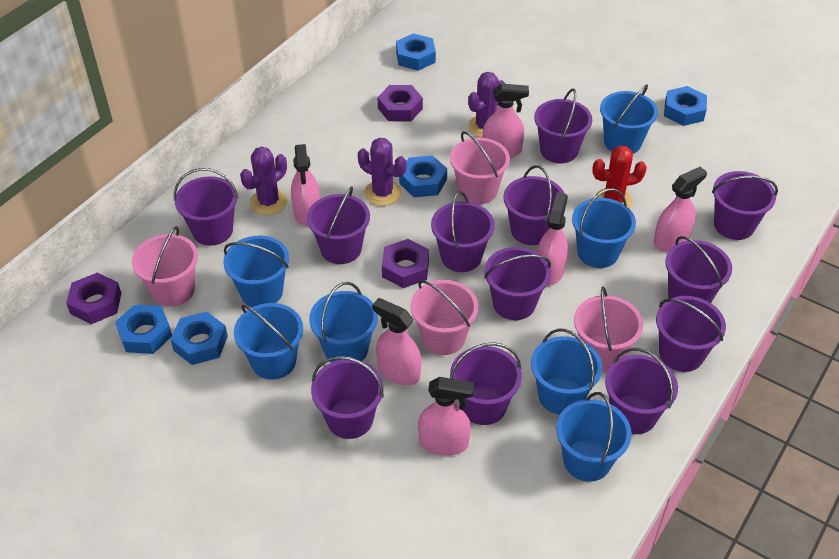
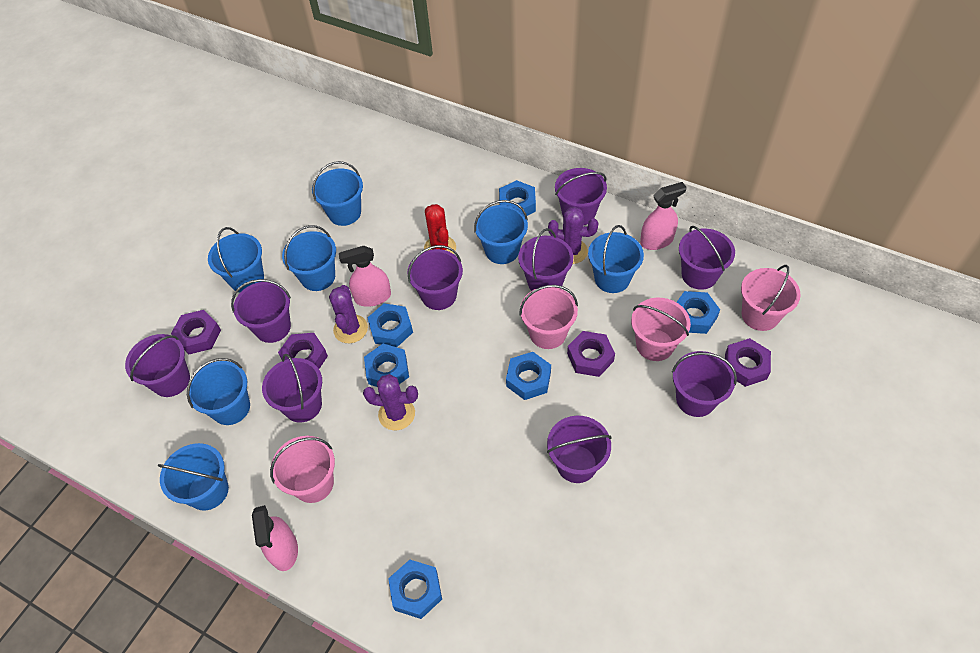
blue nut: [115,304,172,354] [171,312,228,365] [396,33,436,71] [399,155,447,197] [664,86,707,126] = 5 -> [364,344,409,387] [368,303,413,347] [388,560,442,619] [499,180,536,216] [506,352,551,400] [677,291,720,334] = 6
pink spray bottle: [291,144,320,226] [372,298,421,385] [418,377,474,456] [482,83,529,158] [537,192,568,286] [654,167,707,252] = 6 -> [252,505,298,571] [339,246,391,307] [640,182,687,250] = 3
purple bucket: [174,168,239,246] [307,186,370,264] [311,356,384,439] [431,191,495,272] [450,342,522,425] [484,247,551,320] [503,165,565,245] [534,89,592,163] [605,348,678,434] [656,296,726,372] [666,236,732,303] [712,171,778,240] = 12 -> [125,334,190,397] [231,279,291,343] [262,354,322,423] [407,245,463,310] [518,228,574,291] [547,416,612,483] [555,168,607,226] [672,351,737,417] [679,226,735,290] = 9
purple nut: [66,273,121,324] [377,85,423,122] [382,239,429,288] = 3 -> [171,310,221,354] [278,333,328,369] [567,331,615,377] [725,338,771,387] = 4

